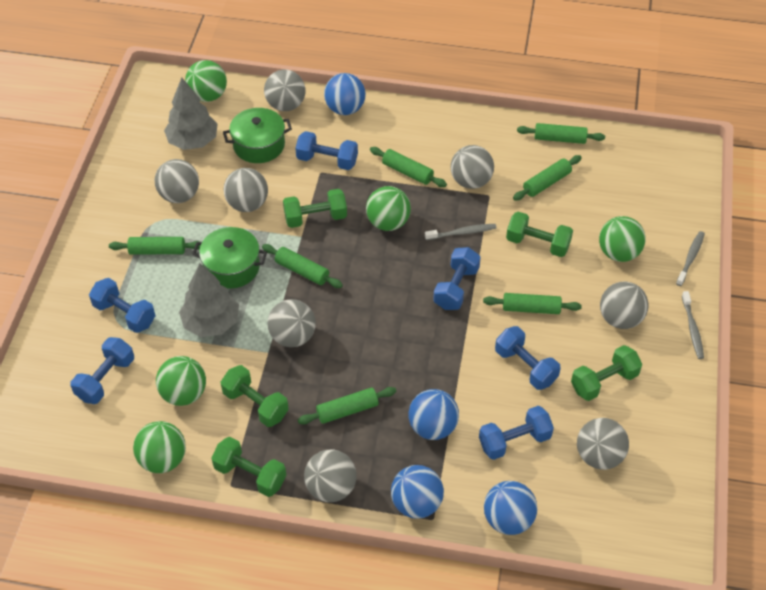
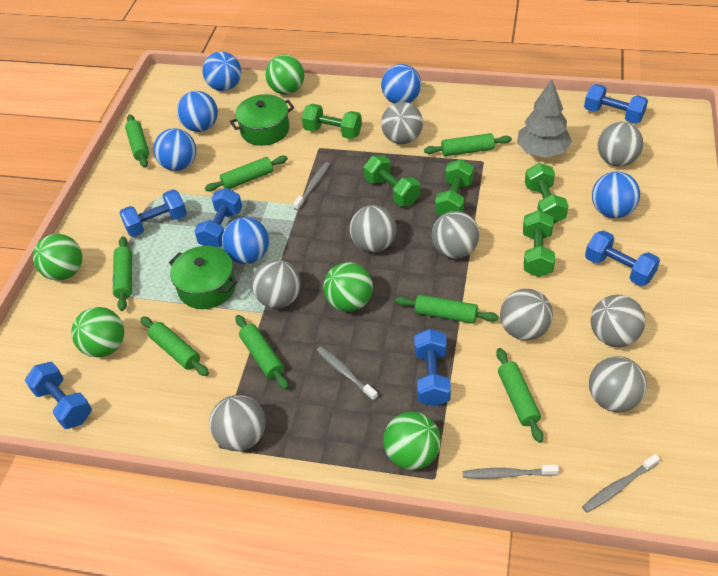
blue ball: [324,73,366,115] [391,465,444,519] [408,389,459,440] [484,481,537,535] = 4 -> [153,128,196,171] [177,91,218,132] [203,51,241,91] [222,217,269,264] [381,64,421,103] [592,172,640,218] = 6
green rolling pin: [109,237,201,255] [262,244,343,288] [298,387,396,424] [370,147,447,187] [483,293,582,314] [513,155,582,201] [517,123,605,144] = 7 -> [113,236,132,311] [125,114,149,168] [141,316,209,376] [205,156,288,192] [235,315,289,390] [395,295,499,324] [424,133,512,156] [496,348,543,443] = 8
grey ball: [155,159,199,203] [224,168,268,212] [264,70,305,111] [268,299,316,347] [304,449,357,502] [451,145,494,189] [577,418,629,470] [600,282,649,329] = 8 -> [209,395,265,451] [251,259,301,308] [350,205,396,252] [381,102,423,144] [432,211,480,259] [500,289,553,341] [589,356,647,412] [591,295,646,347] [598,122,643,167] = 9
grey toothbrush: [425,224,497,240] [676,231,705,286] [682,291,704,359] = 3 -> [293,162,330,210] [316,346,378,401] [463,465,559,479] [582,454,660,513] = 4
grey tree: [164,77,218,150] [179,263,239,337] = 2 -> [517,79,572,158] = 1

